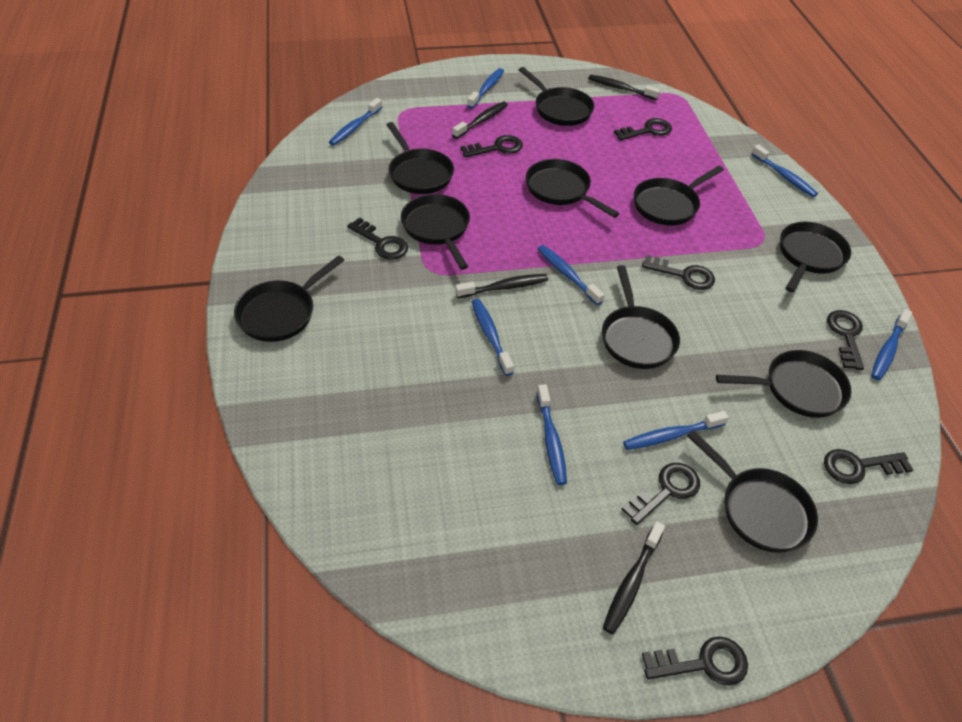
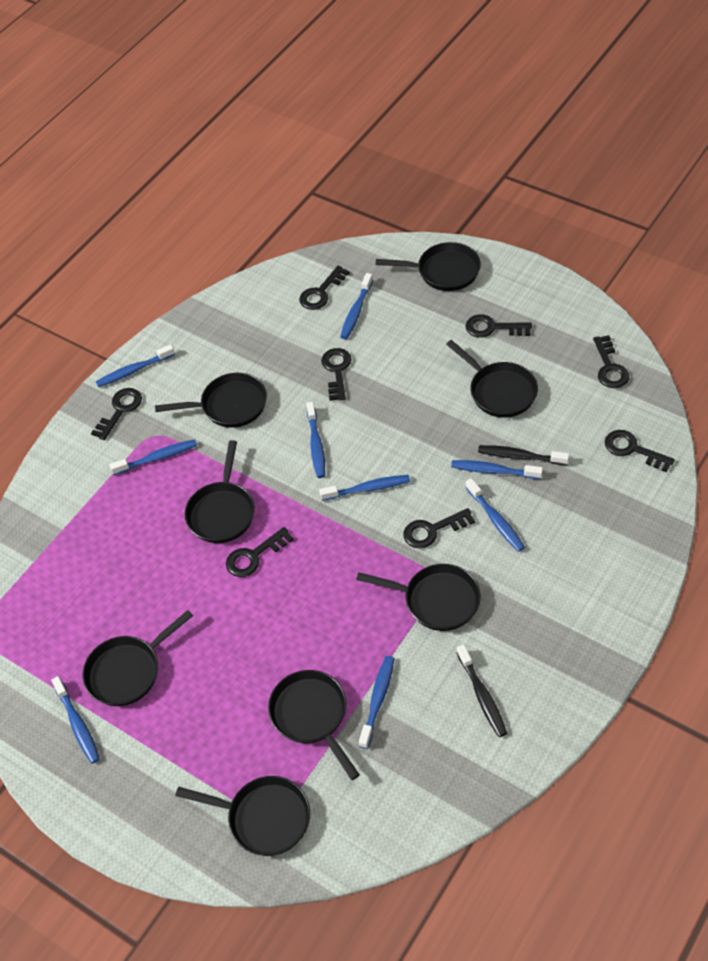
black pan: [234,255,344,342] [387,122,454,194] [401,194,470,270] [519,67,594,126] [526,159,620,218] [602,265,680,369] [634,166,724,225] [687,430,818,553] [716,350,852,418] [780,222,851,292] = 10 -> [83,610,193,706] [155,373,267,428] [175,776,310,856] [185,440,255,543] [268,670,360,780] [356,564,481,631] [376,242,481,291] [446,340,538,418] = 8
black toothbrush: [452,102,508,139] [455,274,548,298] [588,75,660,100] [603,521,665,634] = 4 -> [456,644,507,737] [478,445,570,465] = 2
blue toothbrush: [329,98,383,146] [467,68,504,109] [472,299,514,376] [537,384,567,485] [538,245,605,305] [623,411,729,450] [751,145,818,197] [871,309,912,380] = 8 -> [51,676,100,764] [96,344,175,387] [109,439,197,475] [306,402,325,478] [319,475,410,501] [340,273,373,339] [359,656,395,749] [451,460,543,479] [465,478,525,552] = 9

